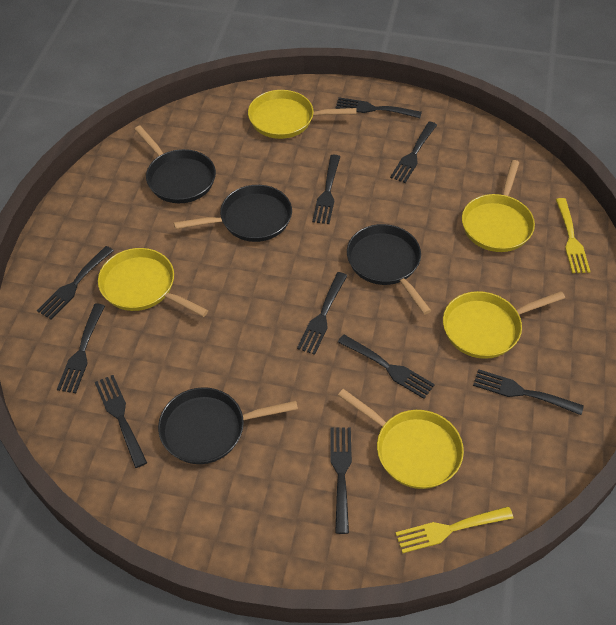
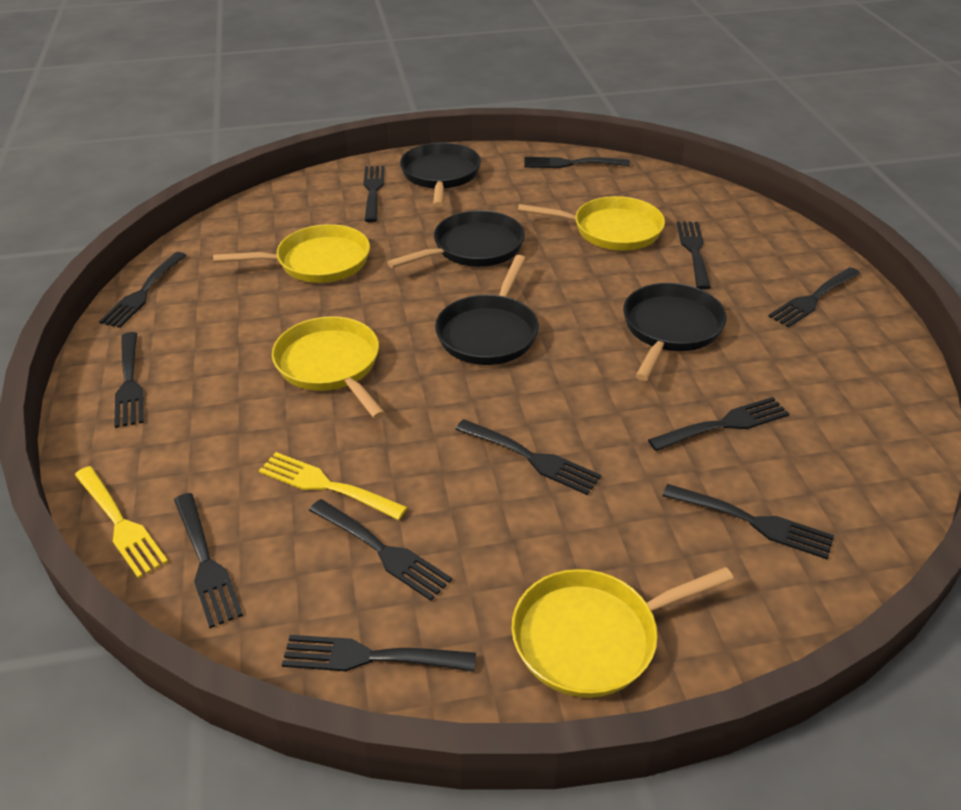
black fork: [37,246,114,319] [57,304,105,393] [95,375,147,468] [297,272,347,355] [312,155,340,224] [330,427,352,534] [335,97,422,118] [338,335,435,399] [390,121,437,183] [473,369,584,415] = 10 -> [99,252,187,328] [114,332,144,428] [174,493,243,628] [282,635,476,672] [309,499,452,601] [364,166,384,222] [455,419,601,495] [524,157,630,168] [648,397,789,451] [662,484,834,560] [677,221,711,290] [768,267,860,328] = 12
yellow pan: [98,248,208,317] [248,90,356,139] [338,389,464,489] [443,291,565,359] [462,160,535,252] = 5 -> [213,224,370,283] [272,316,385,419] [511,567,734,698] [518,196,665,251] = 4

